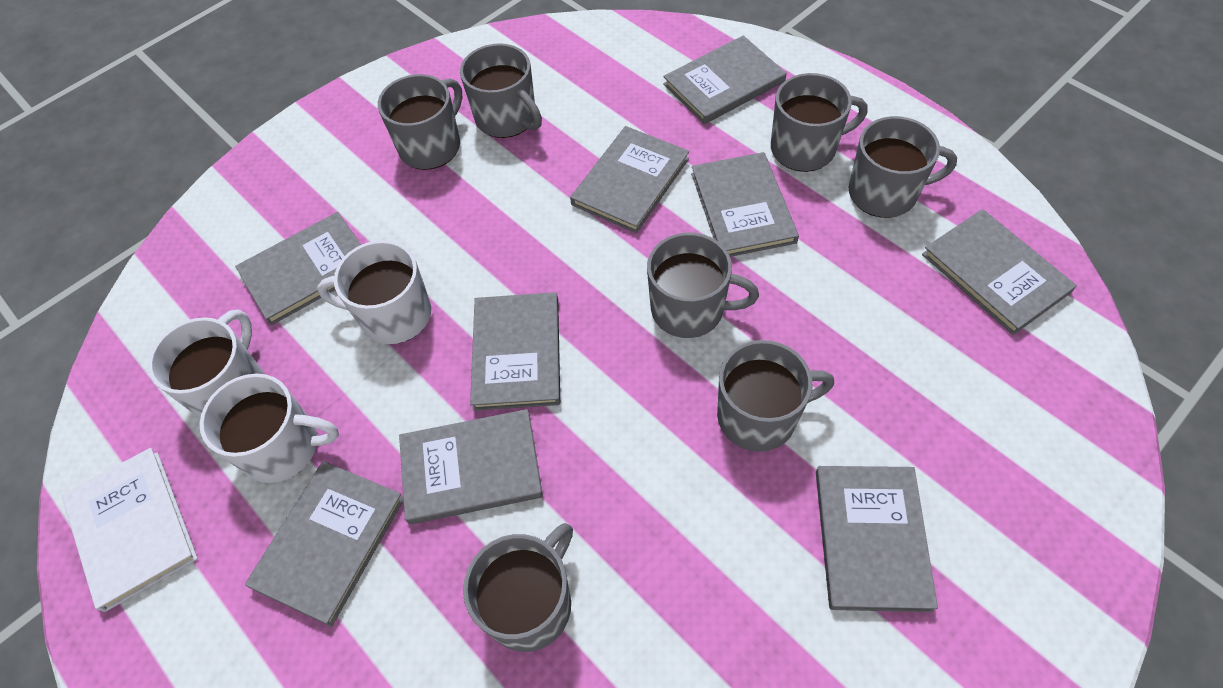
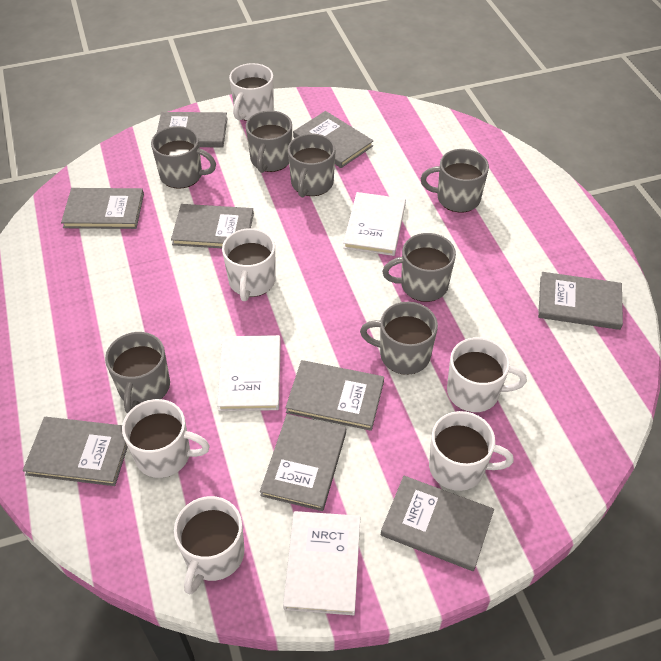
white book: [62,448,198,612] = 1 -> [217,335,281,411] [283,511,360,615] [343,192,406,256] = 3
white mug: [148,310,264,418] [200,374,339,483] [317,240,431,344] = 3 -> [122,399,210,478] [174,496,244,594] [222,228,276,301] [229,63,274,121] [429,411,514,491] [447,337,527,412] = 6

